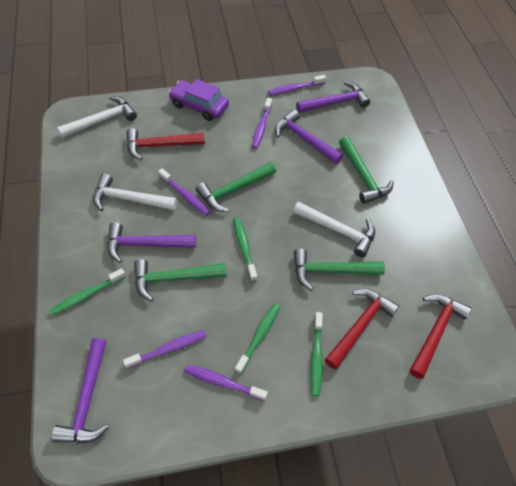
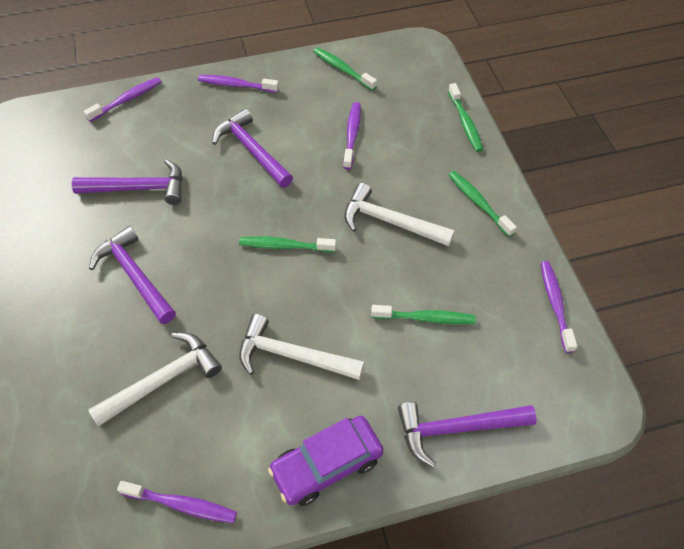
green hammer: [134,259,227,301] [196,162,276,212] [294,249,385,291] [339,136,394,204] = 4 -> none = 0
green toothbrush: [49,268,126,315] [233,217,257,282] [235,303,281,374] [311,312,323,396] = 4 -> [239,236,336,252] [313,47,377,91] [371,305,476,324] [448,83,483,152] [449,171,517,237] = 5
red hammer: [126,128,205,160] [325,289,399,369] [410,294,472,379] = 3 -> none = 0

